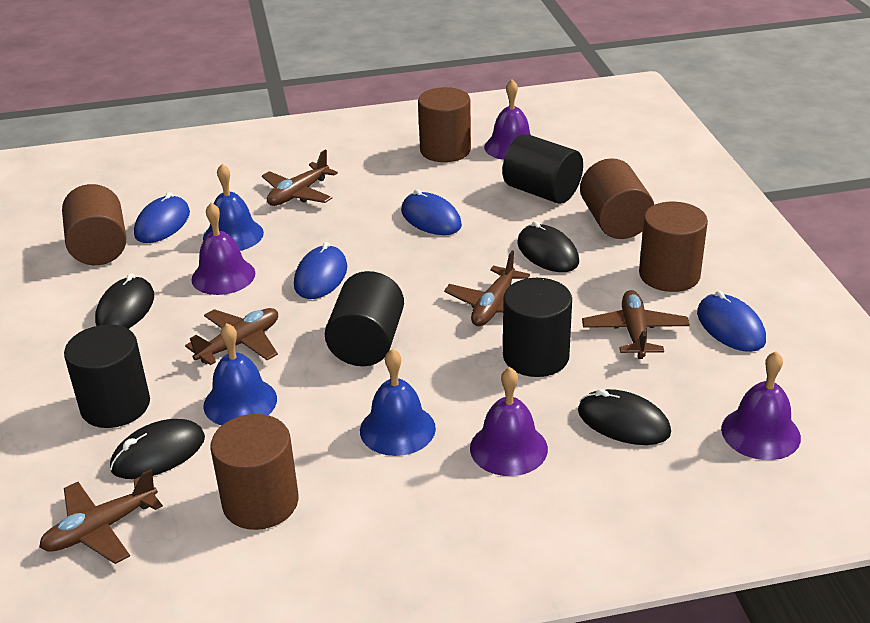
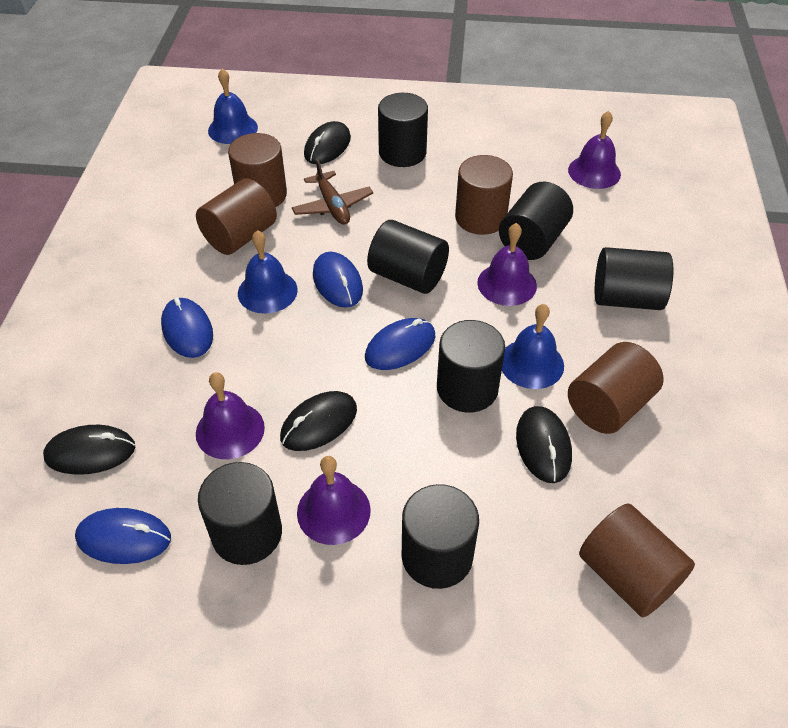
black cylinder: [64,324,150,428] [325,271,404,366] [502,134,583,204] [503,278,572,377] = 4 -> [198,462,282,565] [367,220,449,294] [378,93,428,167] [402,484,479,589] [437,320,505,413] [499,182,573,260] [595,247,674,310] = 7
brown plane: [39,469,163,564] [185,308,278,365] [262,150,338,206] [444,251,530,326] [582,290,690,359] = 5 -> [292,159,373,225] = 1

